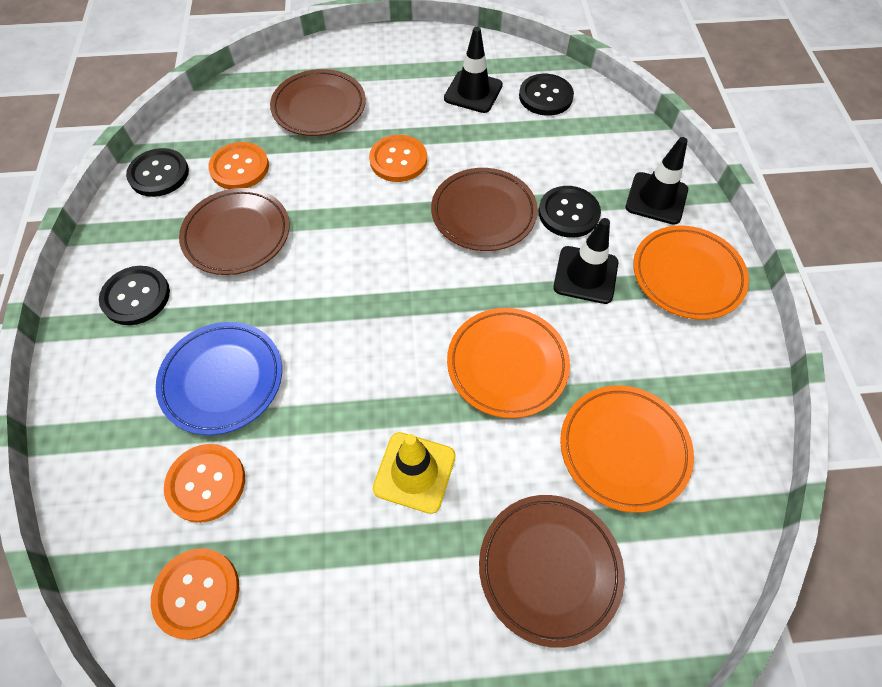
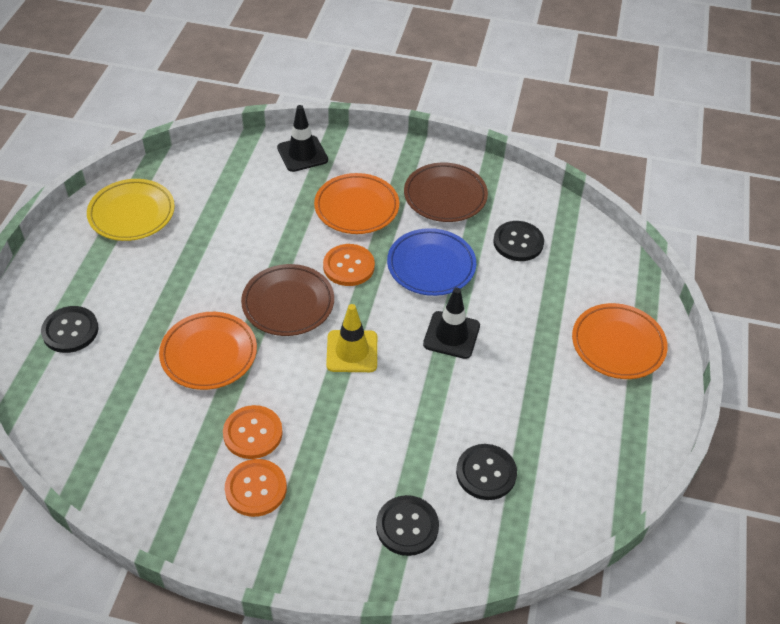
black traffic cone: [444,27,503,113] [553,218,618,304] [626,137,688,225] = 3 -> [277,105,328,172] [423,288,480,359] = 2
brown plate: [179,188,290,275] [270,69,366,136] [431,168,538,251] [479,495,625,648] = 4 -> [241,264,334,336] [404,162,488,222] = 2
orange button: [151,548,239,640] [164,444,245,523] [208,142,269,189] [369,135,427,182] = 4 -> [223,405,283,459] [225,459,287,517] [323,244,375,286] = 3
yellow plate: none = 0 -> [87,179,175,241] = 1

